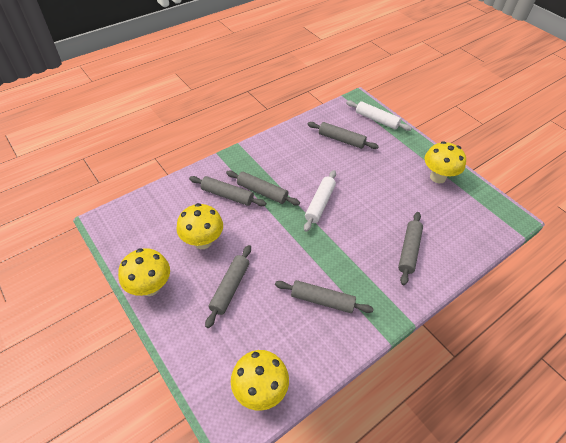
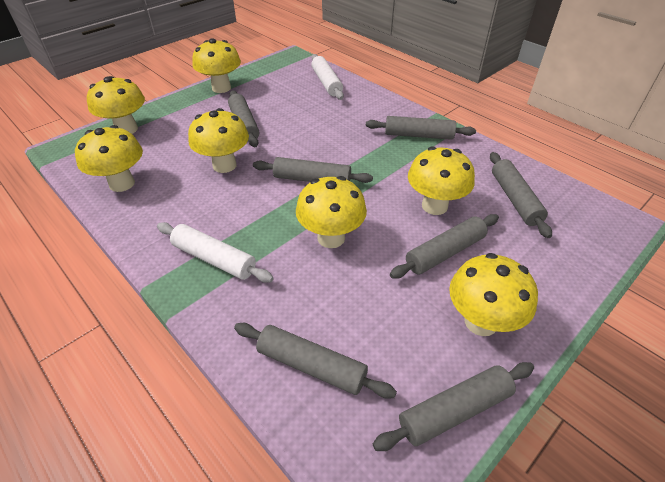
grey rolling pin: [189,176,266,206] [205,245,251,328] [226,170,300,206] [275,280,374,313] [308,122,379,149] [398,212,423,285] = 6 -> [228,90,259,147] [234,323,397,399] [253,157,373,183] [366,116,476,140] [373,362,534,451] [390,214,499,279] [490,152,552,238] = 7
yellow mushroom: [118,248,170,296] [176,203,223,249] [231,350,289,411] [424,141,466,183] = 4 -> [75,125,143,192] [87,76,145,134] [188,108,249,173] [192,38,241,93] [296,176,367,248] [408,146,475,215] [449,253,538,336] = 7

